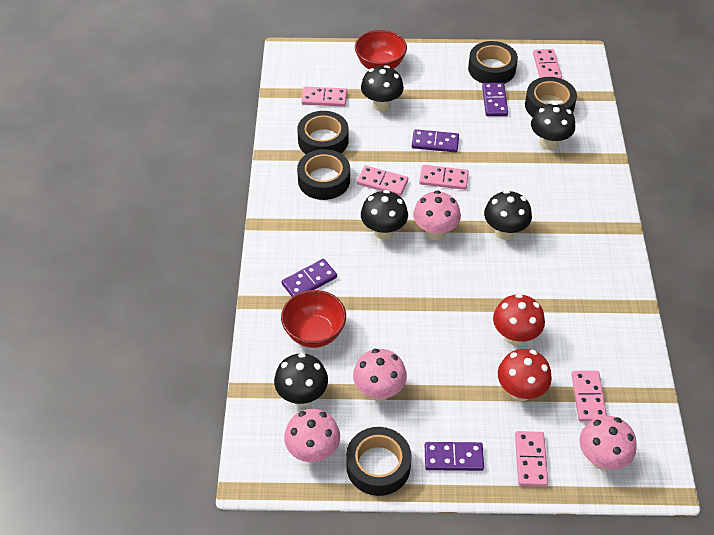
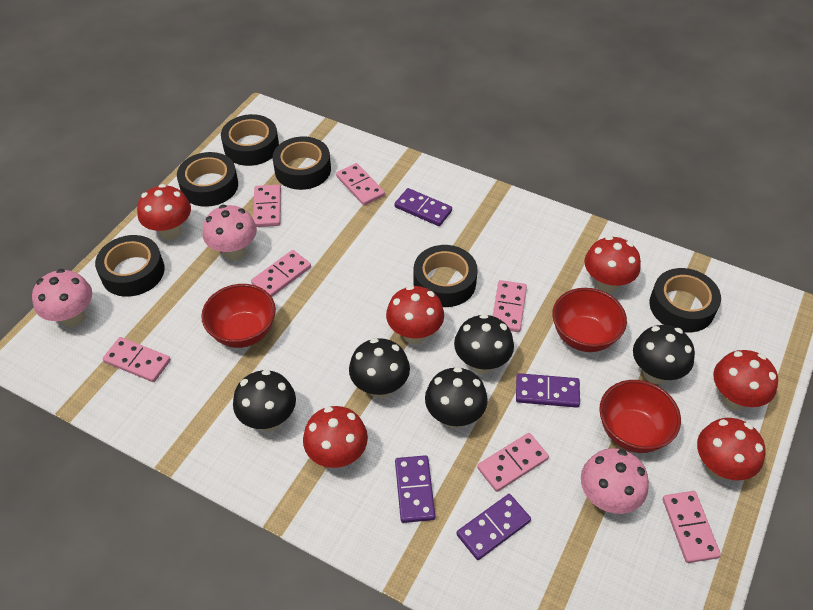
black tape: [297,111,349,154] [297,149,350,200] [346,427,412,496] [468,41,518,84] [525,77,577,117] = 5 -> [95,235,165,297] [177,152,238,207] [221,114,279,166] [272,136,331,190] [413,245,478,307] [649,268,721,332] = 6
pink domino: [301,87,347,107] [357,165,408,196] [419,165,469,190] [515,431,548,487] [533,49,562,79] [571,371,607,422] = 6 -> [103,337,171,382] [251,250,311,297] [253,185,281,227] [336,163,385,206] [477,433,549,492] [493,280,527,332] [663,491,721,563] = 7
pink mushroom: [284,409,340,463] [353,349,407,401] [413,190,461,240] [579,416,637,470] = 4 -> [32,269,92,328] [203,205,257,261] [581,448,649,514] = 3
red bowl: [281,290,346,348] [355,30,407,69] = 2 -> [201,284,276,348] [552,288,627,352] [599,380,681,453] = 3
red mushroom: [493,294,545,346] [498,349,552,401] = 2 -> [137,184,191,240] [303,406,368,468] [386,286,444,344] [584,236,641,293] [697,418,766,480] [713,350,778,410] = 6

